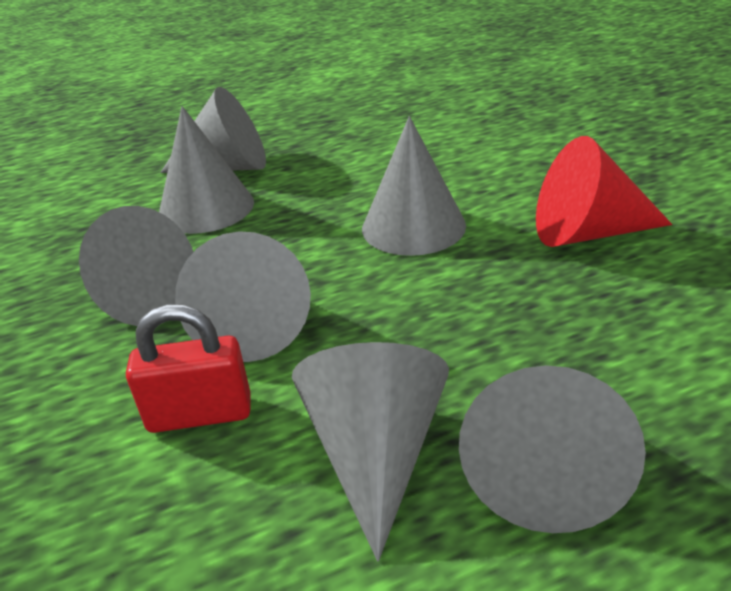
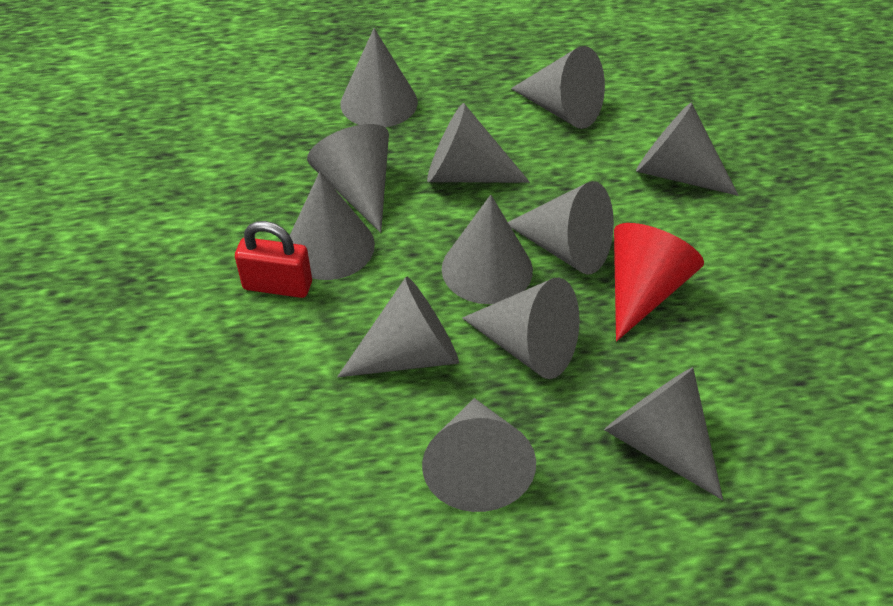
grey cone: [79,206,193,326] [159,106,254,234] [160,87,266,173] [175,231,311,362] [292,342,449,562] [362,116,466,256] [459,365,646,533] = 7 -> [290,172,375,280] [307,124,389,233] [337,277,459,378] [341,28,418,127] [422,398,536,512] [427,103,530,183] [442,195,533,304] [462,278,580,379] [508,181,614,275] [511,46,605,129] [604,367,723,500] [636,103,738,196] = 12

